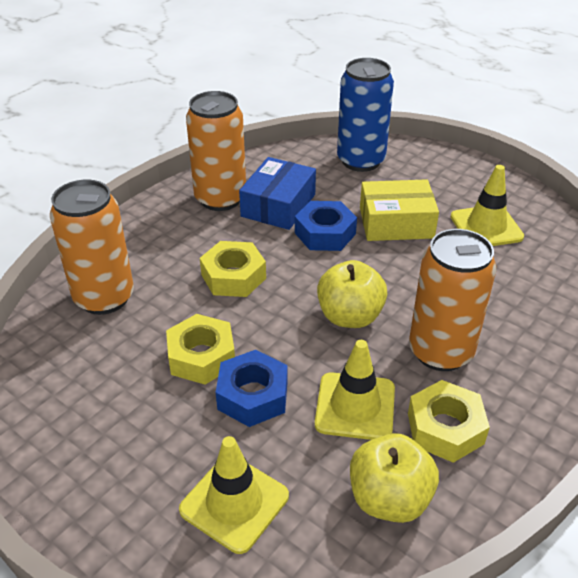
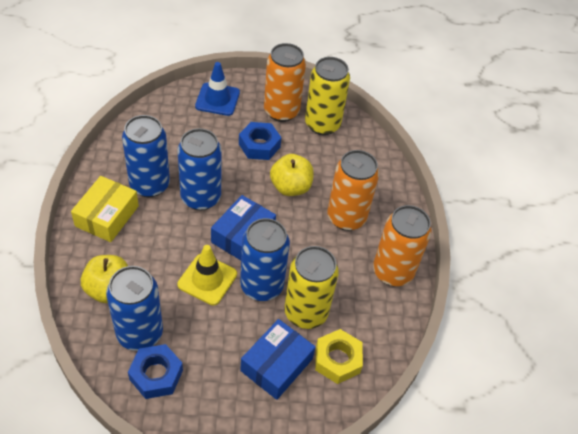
blue box: [239,157,316,230] = 1 -> [211,195,276,260] [240,319,315,400] = 2
blue can: [337,58,394,172] = 1 -> [106,266,163,351] [122,115,170,197] [177,128,222,211] [240,218,290,301] = 4
blue traffic cone: none = 0 -> [195,62,240,116] = 1
yellow can: none = 0 -> [284,246,339,329] [305,57,350,135] = 2
yellow nut: [166,314,235,385] [200,241,266,297] [408,380,490,463] = 3 -> [315,329,363,384] = 1
yellow traffic cone: [179,436,289,554] [315,340,395,440] [451,165,524,246] = 3 -> [177,245,237,305] = 1

